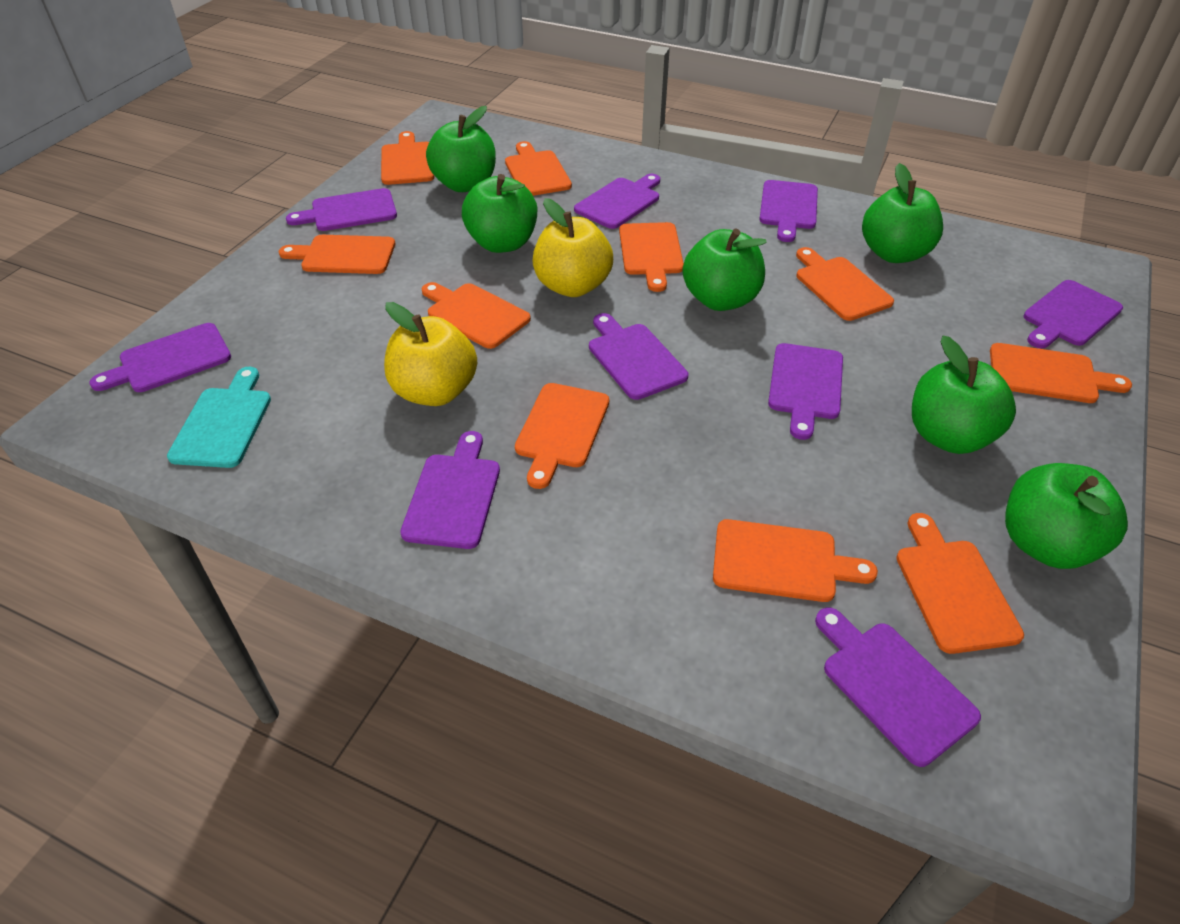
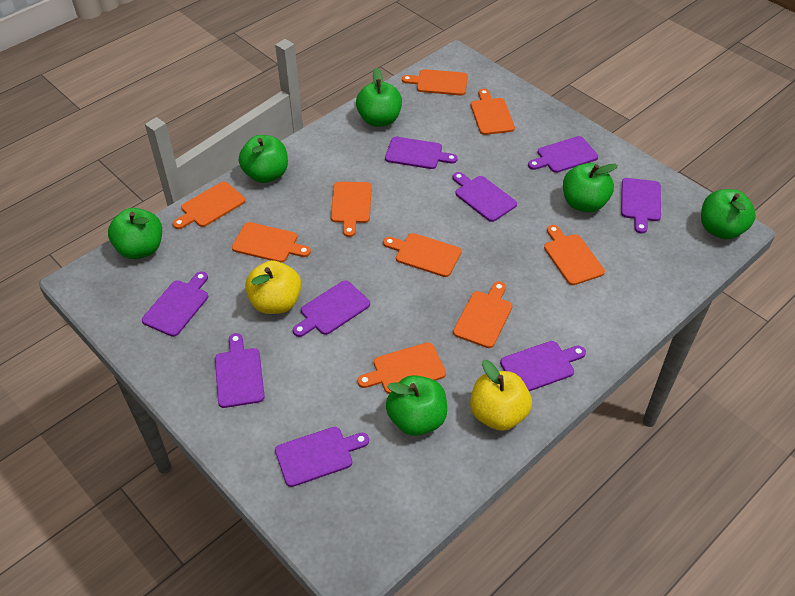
orange cutting board: [279,235,395,274] [381,131,435,185] [422,282,531,349] [505,141,572,196] [515,383,609,489] [619,222,684,292] [713,519,878,602] [796,247,894,321] [896,513,1024,654] [990,343,1132,403] = 10 -> [173,182,245,229] [232,222,311,263] [331,182,372,237] [357,342,446,394] [383,233,462,277] [402,69,468,96] [453,281,512,348] [471,89,515,135] [544,225,605,285] = 9
turquoise cutting board: [167,367,271,468] = 1 -> none = 0

